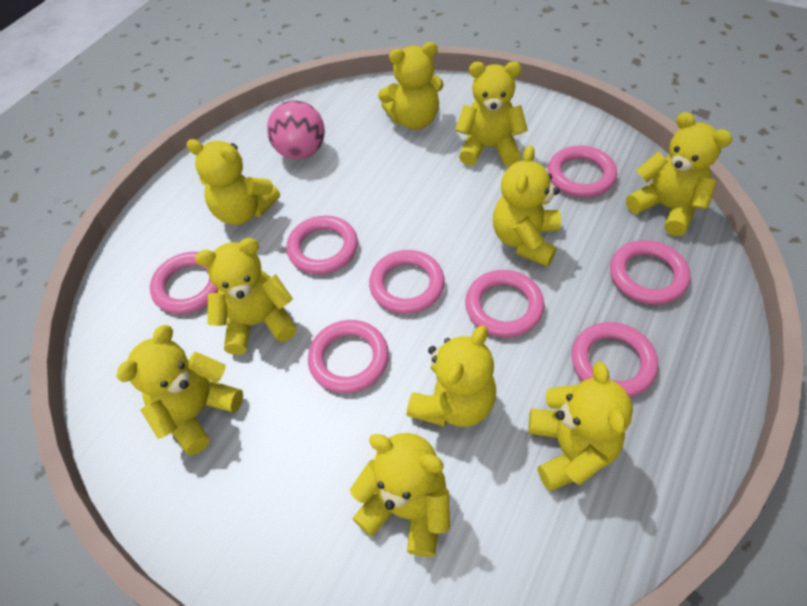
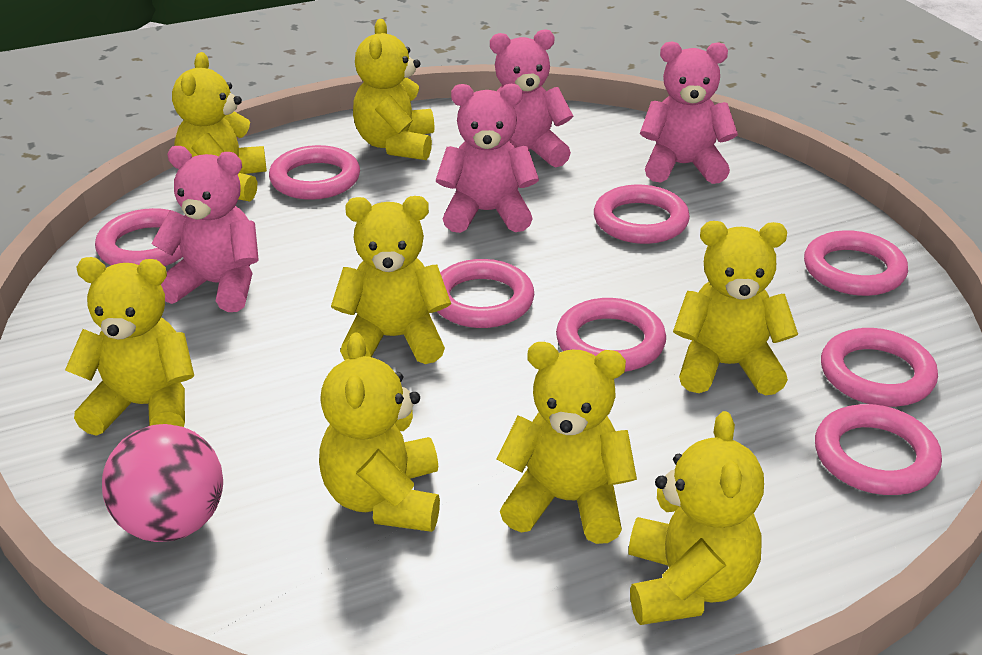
pink teddy bear: none = 0 -> [151,146,259,312] [436,84,539,233] [490,29,573,167] [640,42,738,184] = 4
yellow teddy bear: [116,325,243,456] [186,139,280,225] [195,238,297,355] [350,433,450,557] [378,42,443,130] [407,325,496,427] [455,62,528,166] [493,145,561,267] [528,361,633,491] [626,112,732,236] = 10 -> [65,257,194,436] [172,52,267,202] [319,332,440,532] [331,196,451,364] [353,19,435,160] [497,342,637,544] [628,411,764,625] [673,221,798,396] = 8

